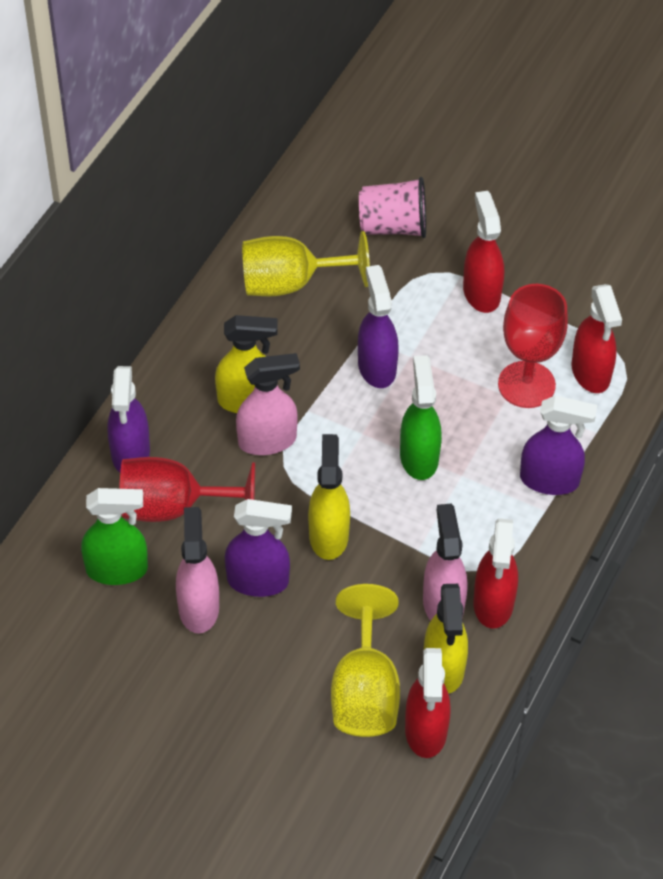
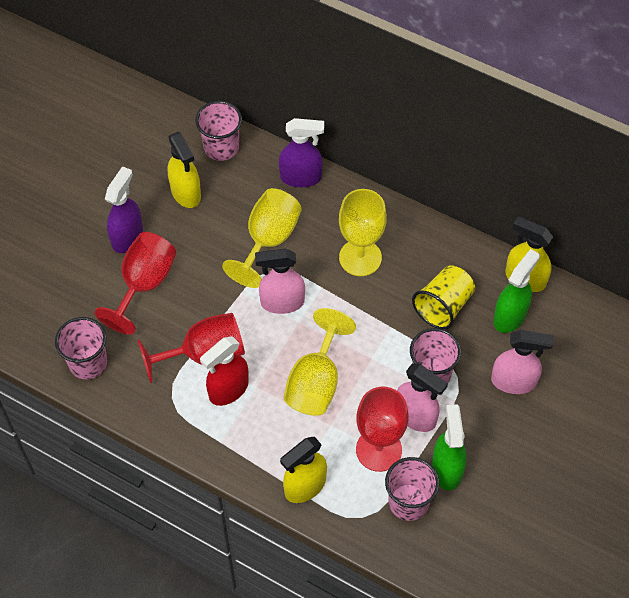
pink cup: [359,177,426,238] = 1 -> [55,317,107,379] [195,101,242,161] [385,457,439,521] [410,328,461,383] = 4
purple spray bottle: [108,366,150,472] [225,499,292,597] [358,265,398,388] [520,395,597,495] = 4 -> [105,166,143,253] [279,118,324,187] = 2
red goblet: [119,457,255,522] [498,284,568,408] = 2 -> [95,232,176,334] [138,313,245,383] [356,387,408,472] = 3
red spray bottle: [405,648,451,758] [463,191,504,313] [474,518,518,628] [571,284,622,393] = 4 -> [200,336,249,406] = 1
yellow cup: none = 0 -> [412,265,475,330] = 1
yellow goblet: [242,231,370,296] [331,584,400,737] = 2 -> [222,188,302,288] [284,308,356,416] [339,189,387,276] = 3

